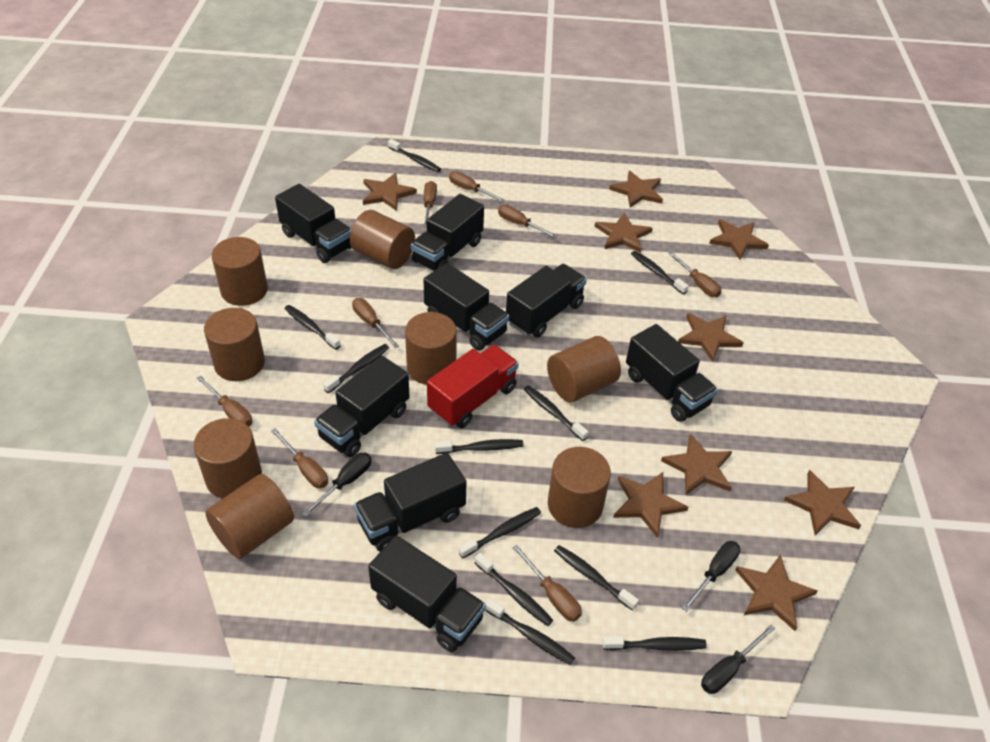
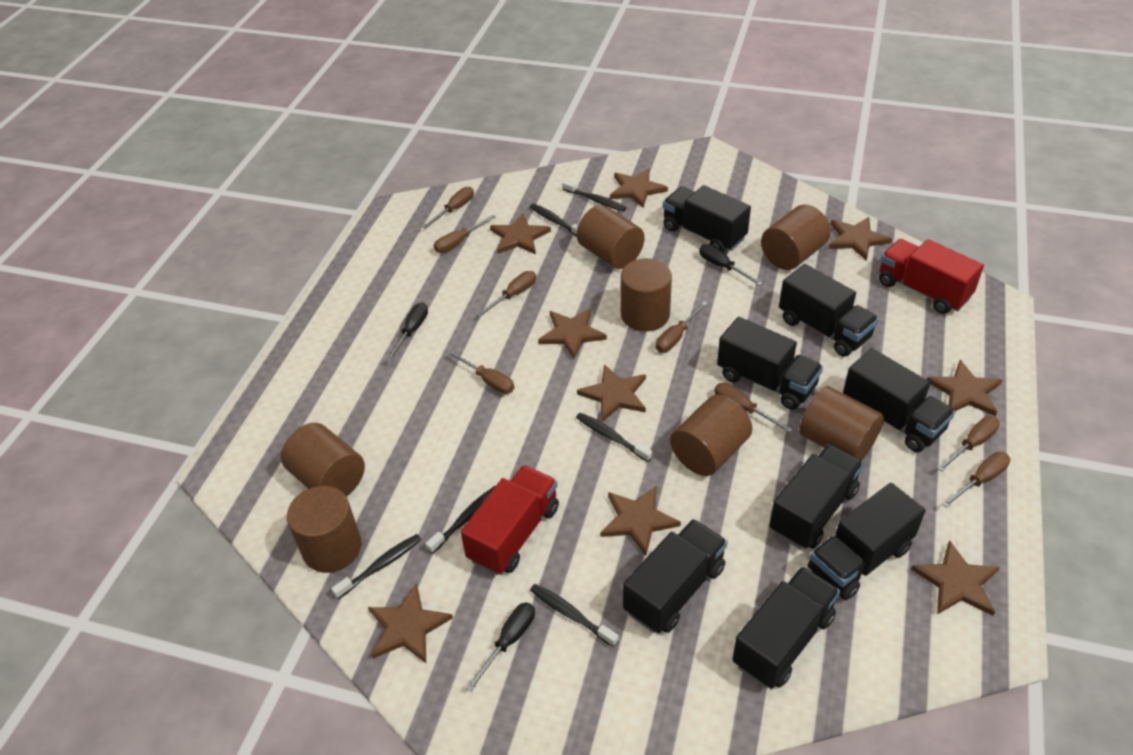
black toothbrush: [284,305,341,350] [323,344,389,393] [388,139,441,172] [435,439,523,454] [459,507,541,558] [475,553,553,626] [485,598,575,665] [524,385,588,441] [554,545,639,611] [602,636,707,651] [631,251,689,294] = 11 -> [331,534,421,599] [425,486,495,554] [530,203,578,237] [530,584,619,647] [562,180,627,212] [576,412,653,462] = 6
brown cylinder: [193,418,262,499] [204,308,265,381] [205,474,294,559] [211,237,268,306] [350,210,415,269] [405,312,457,385] [547,336,621,402] [548,447,611,528] = 8 -> [281,423,365,497] [287,486,362,573] [577,205,645,269] [621,258,672,331] [670,395,753,476] [761,205,830,270] [799,386,884,461] = 7
red truck: [427,345,519,428] = 1 -> [461,465,559,575] [879,239,984,314] = 2

